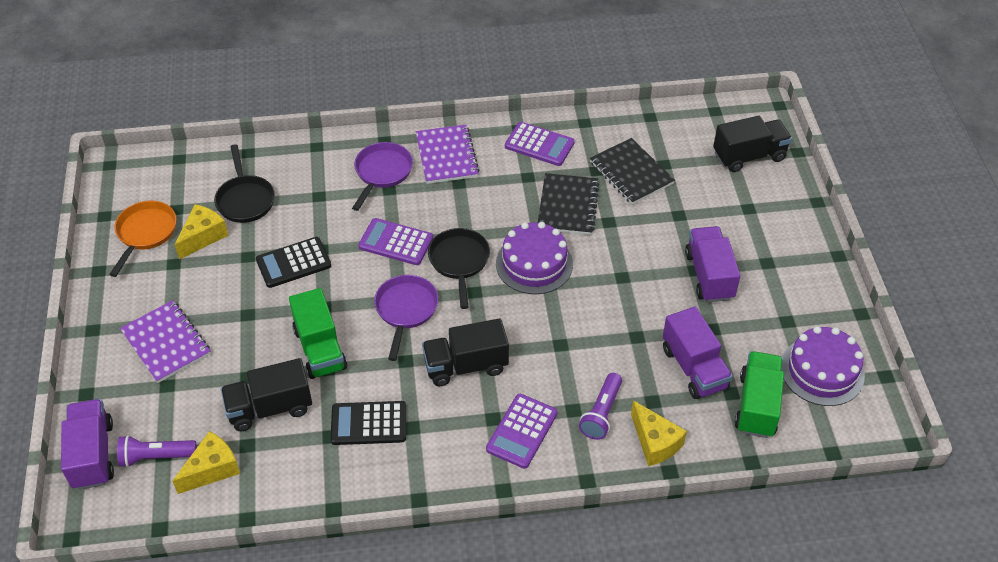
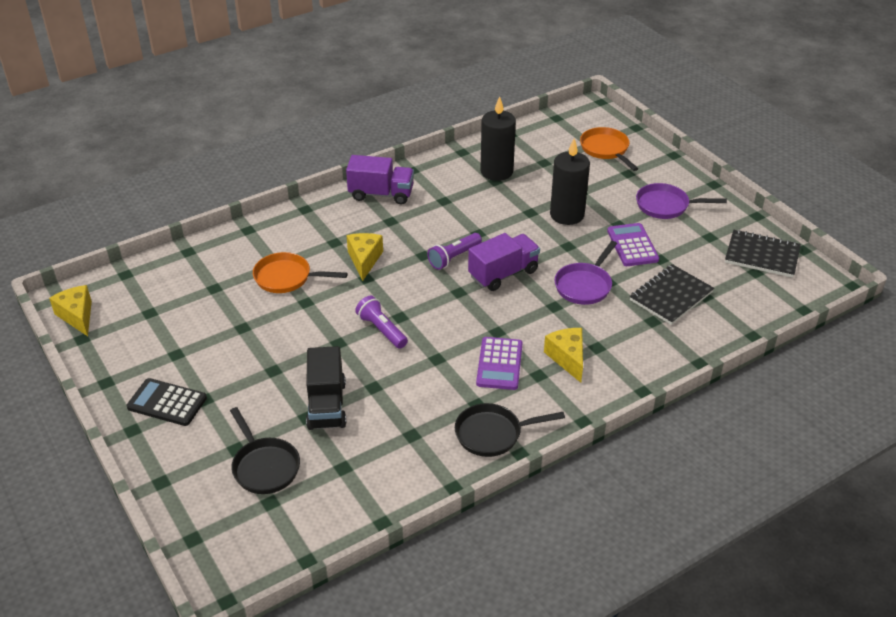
black calculator: [256,237,331,288] [330,401,406,445] = 2 -> [127,378,207,426] = 1
black candle: none = 0 -> [480,96,516,181] [550,138,590,225] = 2
black truck: [221,358,312,431] [422,318,509,386] [713,116,792,172] = 3 -> [306,346,346,430] = 1
green truck: [289,288,347,379] [735,351,784,438] = 2 -> none = 0
orange pan: [109,201,176,277] = 1 -> [253,252,348,293] [580,127,639,171] = 2
purple cake: [496,222,573,294] [782,326,865,406] = 2 -> none = 0
purple calculator: [358,218,433,265] [486,394,558,469] [505,122,575,166] = 3 -> [476,337,523,390] [607,223,659,266] = 2
purple notebook: [120,300,211,383] [416,125,480,184] = 2 -> none = 0
purple truck: [61,399,114,490] [663,307,733,399] [685,226,740,302] = 3 -> [346,155,414,204] [468,233,540,291] = 2

